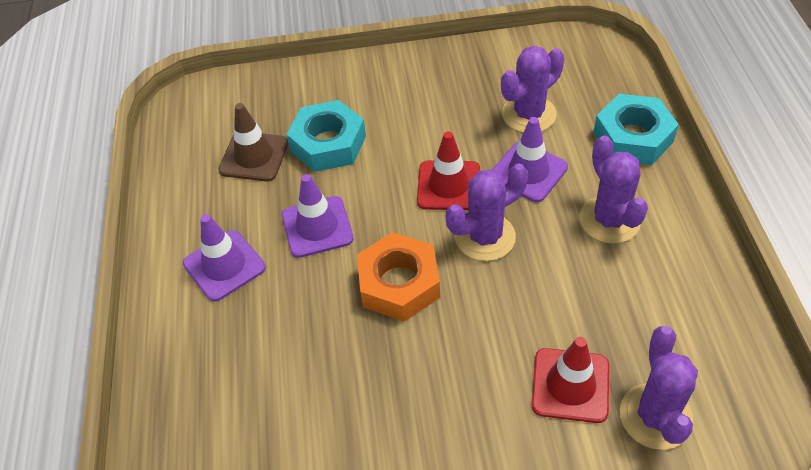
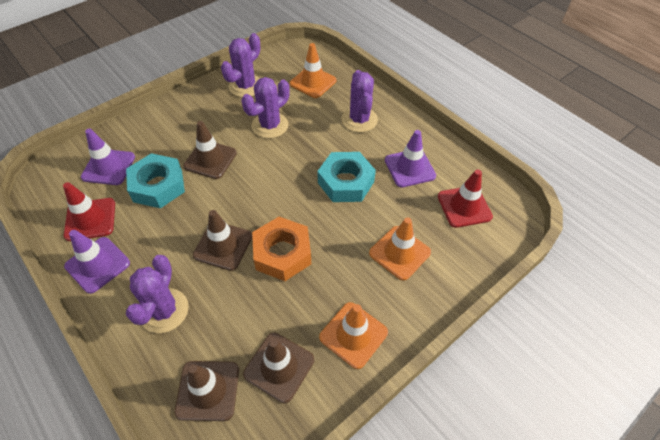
brown traffic cone: [218,103,288,181] = 1 -> [175,361,239,421] [183,121,237,179] [193,210,252,271] [243,333,314,403] = 4
orange traffic cone: none = 0 -> [290,43,336,98] [319,302,388,369] [369,217,431,281] = 3

